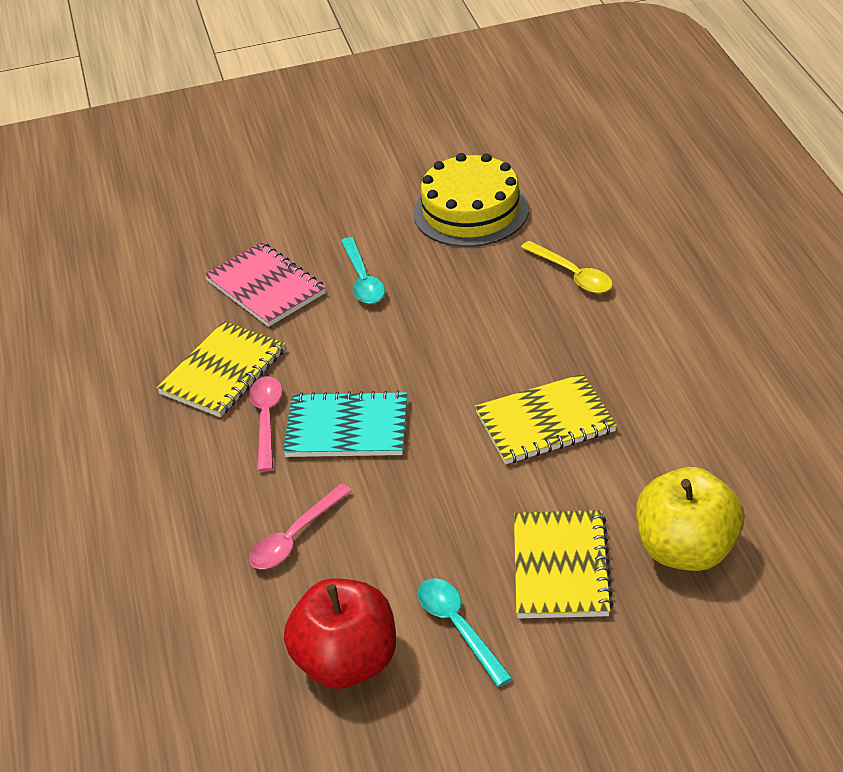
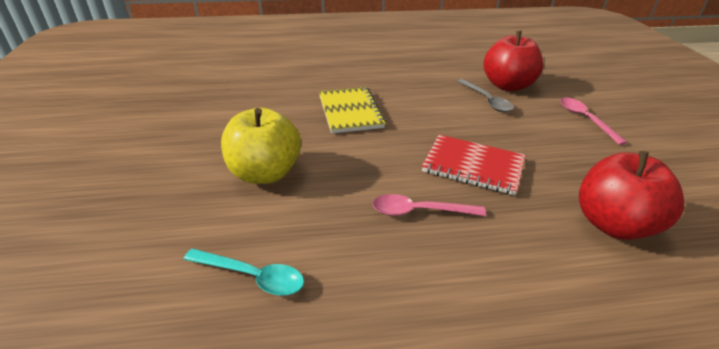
grey spoon: none = 0 -> [457,79,514,112] = 1
pink notebook: [204,242,326,327] = 1 -> none = 0
red apple: [284,578,396,689] = 1 -> [484,31,543,91] [579,151,684,240] = 2
red notebook: none = 0 -> [422,135,525,195] = 1
turquoise notebook: [283,390,407,457] = 1 -> none = 0
turquoise spoon: [341,237,385,304] [418,579,512,687] = 2 -> [183,249,304,295] = 1
yellow cake: [413,153,529,247] = 1 -> none = 0
yellow notebook: [157,321,285,417] [475,374,617,464] [514,510,613,618] = 3 -> [319,87,386,133] = 1
yellow spoon: [521,241,613,293] = 1 -> none = 0

